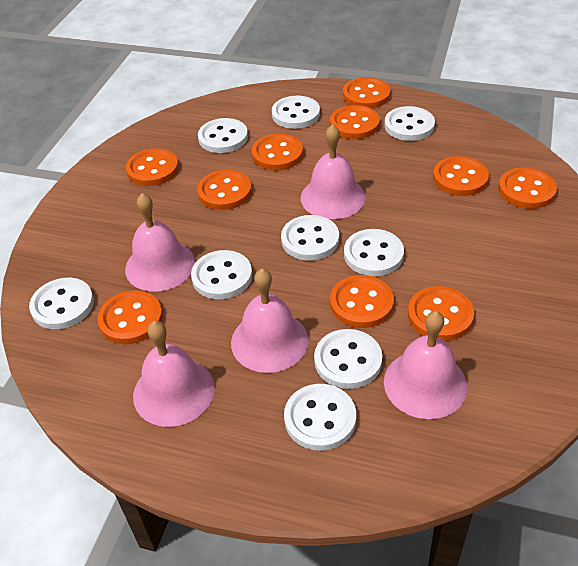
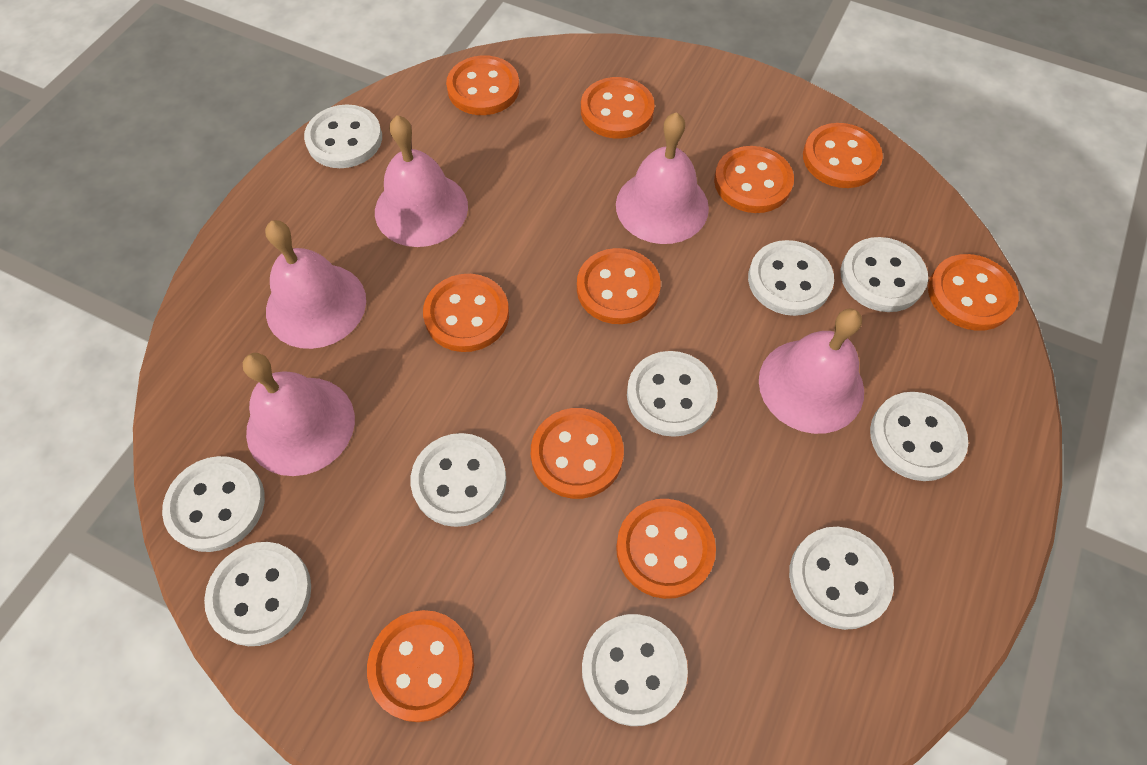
white button: [29,278,94,329] [191,250,252,299] [198,118,248,153] [272,96,320,129] [281,215,339,261] [284,384,356,451] [314,329,382,389] [344,229,404,276] [384,106,435,141] = 9 -> [162,456,265,552] [204,542,311,646] [304,104,382,168] [411,433,506,527] [582,614,688,726] [627,351,718,437] [748,240,834,316] [789,527,894,630] [841,237,928,312] [870,392,968,481] = 10

